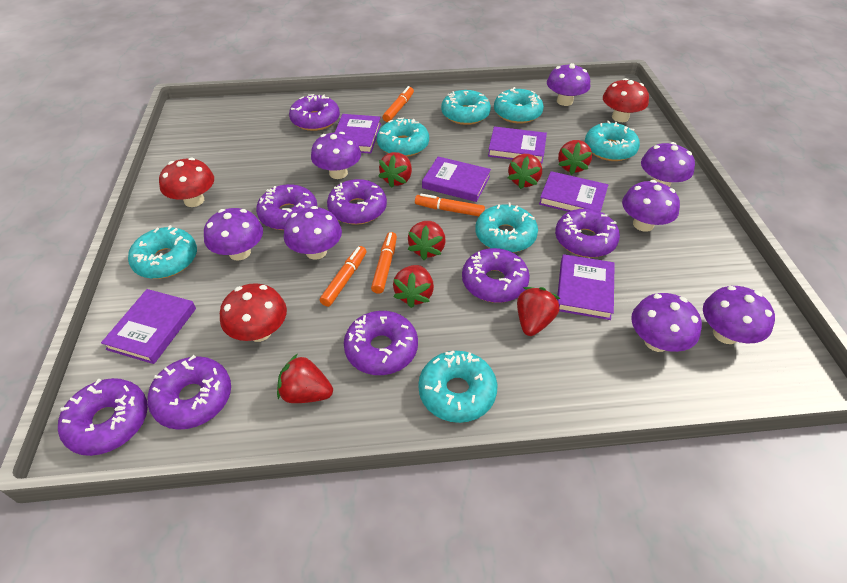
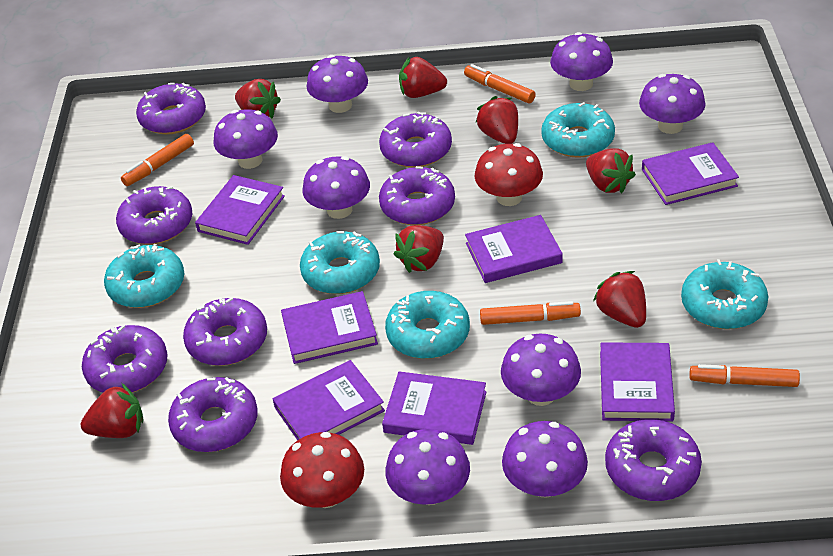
purple book: [101,289,196,364] [335,114,381,154] [422,157,491,202] [488,126,547,163] [539,171,608,212] [557,254,615,320] = 6 -> [195,175,285,245] [273,360,385,440] [281,291,378,364] [382,371,487,445] [465,215,563,283] [600,342,675,421] [642,142,739,205] = 7
red mushroom: [159,157,214,207] [220,283,287,342] [603,78,649,122] = 3 -> [280,432,364,508] [475,143,543,206] = 2
turquoise donut: [128,225,197,279] [377,117,429,157] [418,350,497,423] [441,90,491,125] [475,203,538,253] [494,87,544,124] [585,121,640,161] = 7 -> [104,244,184,308] [300,231,380,294] [385,291,470,359] [541,102,615,158] [681,259,768,329] = 5

